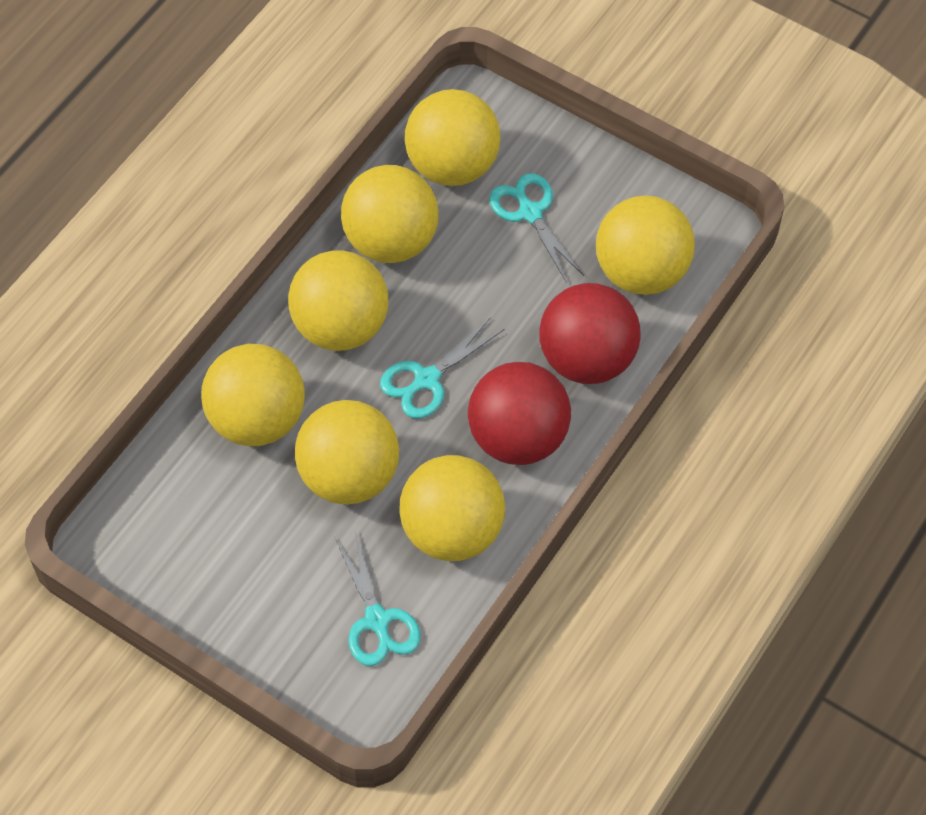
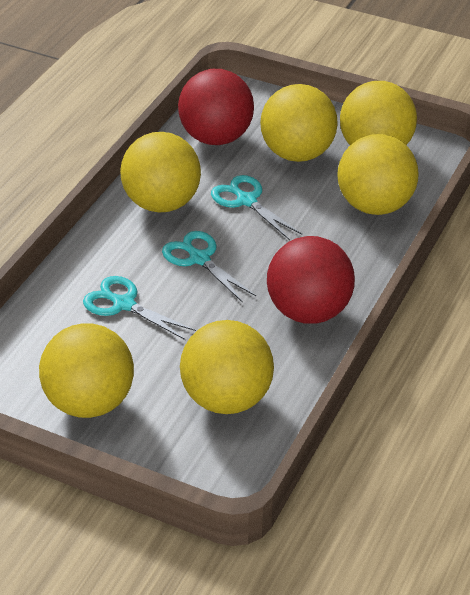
yellow ball: [201,344,305,446] [288,250,388,351] [295,400,399,505] [341,165,439,263] [399,455,505,561] [405,89,501,186] [596,195,695,295] = 7 -> [39,323,134,418] [120,132,201,212] [180,320,274,414] [260,84,338,162] [337,134,419,215] [340,81,417,145] = 6

